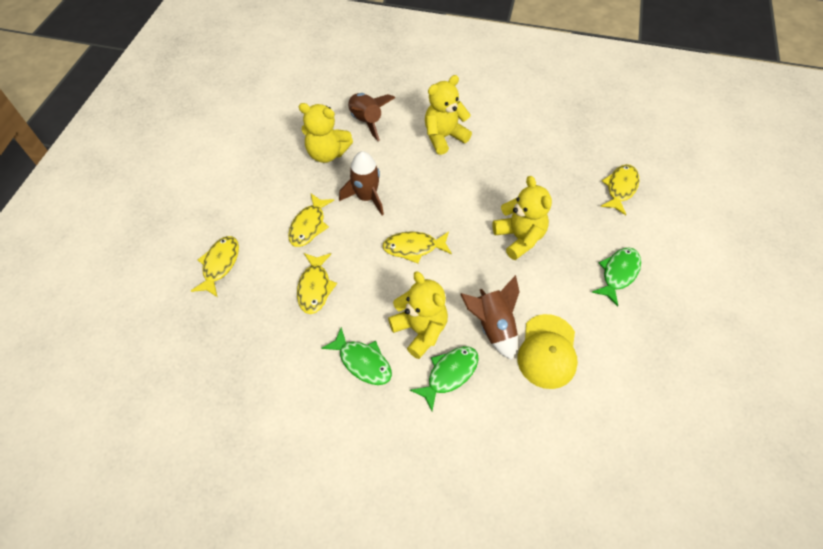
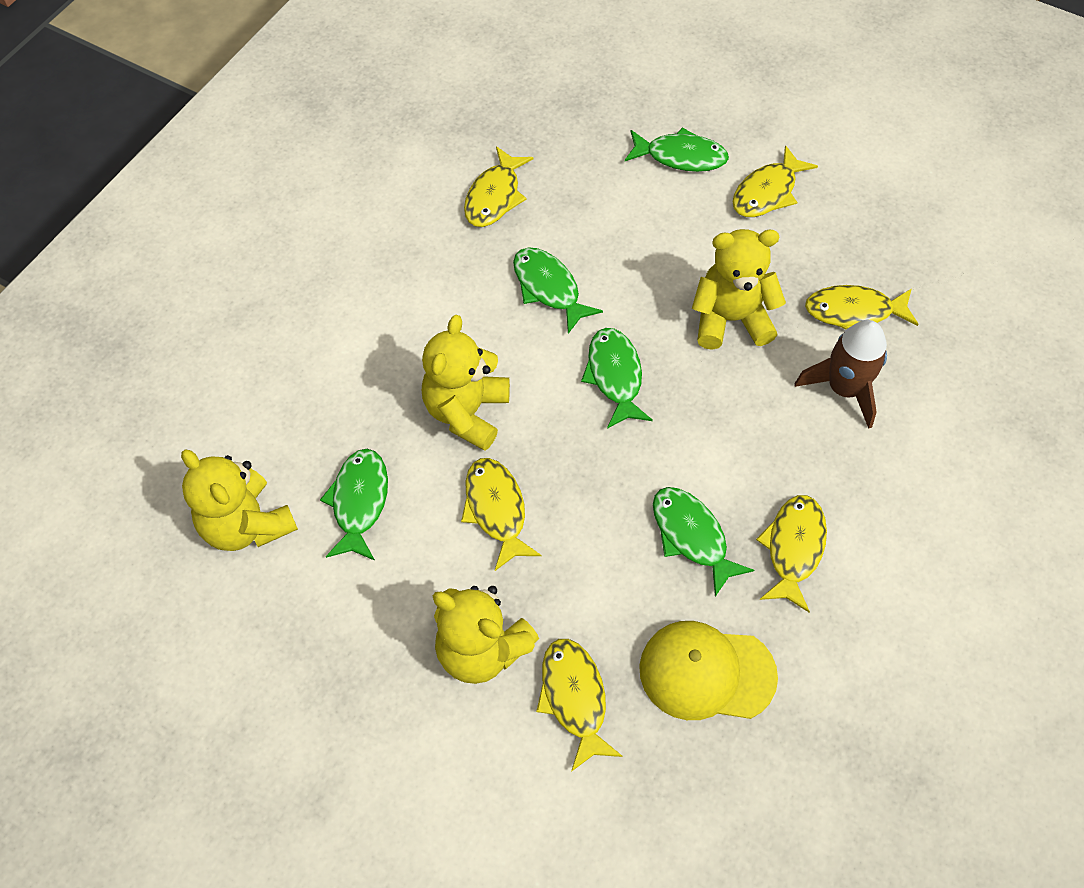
brown rocket: [339,151,384,216] [348,93,395,141] [460,275,519,360] = 3 -> [795,320,887,429] = 1
green fish: [321,327,392,385] [410,346,479,411] [592,247,641,306] = 3 -> [320,449,388,561] [513,247,603,334] [581,328,653,429] [625,127,729,172] [653,487,754,597] = 5
yellow fish: [191,236,239,297] [288,194,334,247] [297,253,337,314] [382,231,452,263] [600,164,639,215] = 5 -> [461,458,542,571] [464,146,533,227] [536,639,623,772] [733,145,818,217] [756,495,827,612] [805,285,919,330] = 6

